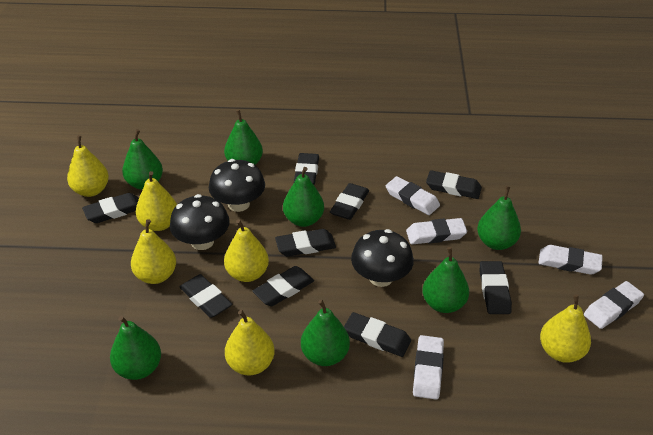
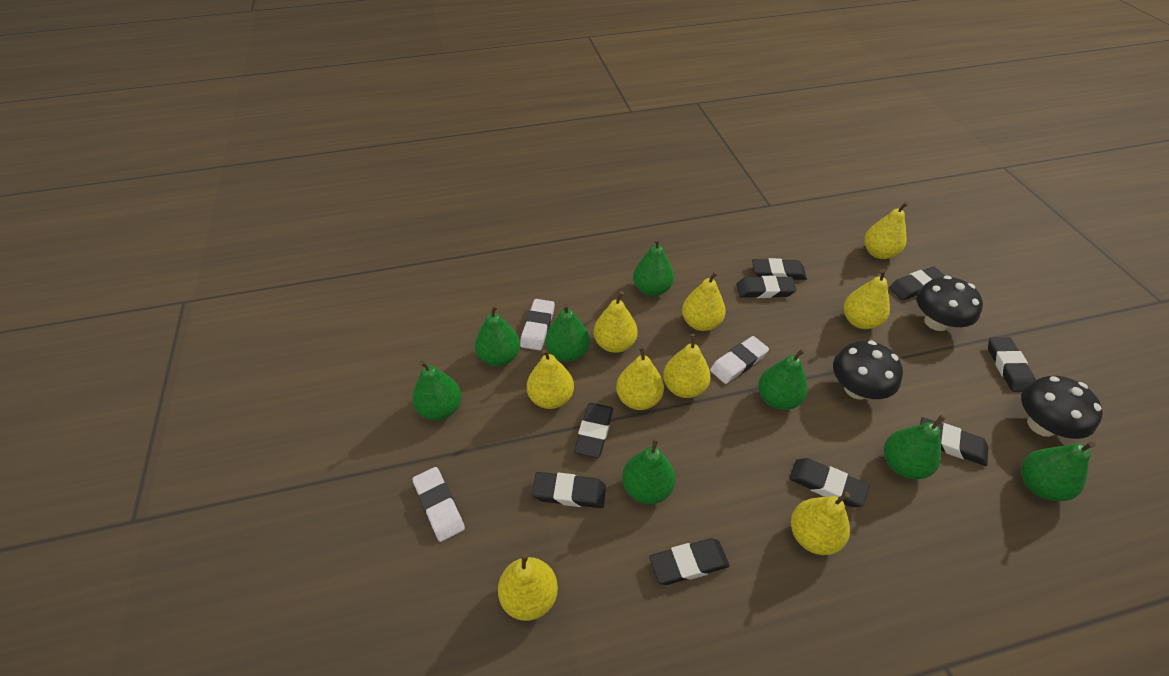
green pear: [110,316,161,380] [122,129,163,190] [224,110,263,165] [283,167,324,227] [301,300,350,366] [422,247,469,313] [477,186,521,250] = 7 -> [412,360,462,420] [475,305,520,366] [545,303,590,362] [622,438,675,504] [633,238,674,296] [758,348,808,410] [884,415,946,479] [1021,441,1096,501] = 8
white eraser: [386,176,440,215] [406,218,467,244] [413,335,444,400] [538,245,603,275] [584,281,644,329] = 5 -> [412,467,465,542] [520,299,555,350] [710,336,769,384] = 3
yellow pear: [67,135,109,197] [131,219,176,284] [136,171,177,231] [224,219,269,282] [225,310,275,376] [540,294,591,363] = 6 -> [498,553,558,621] [527,349,574,409] [594,291,638,353] [616,346,664,410] [663,334,711,398] [682,271,726,331] [791,492,850,555] [844,269,890,329] [864,202,909,259] = 9

